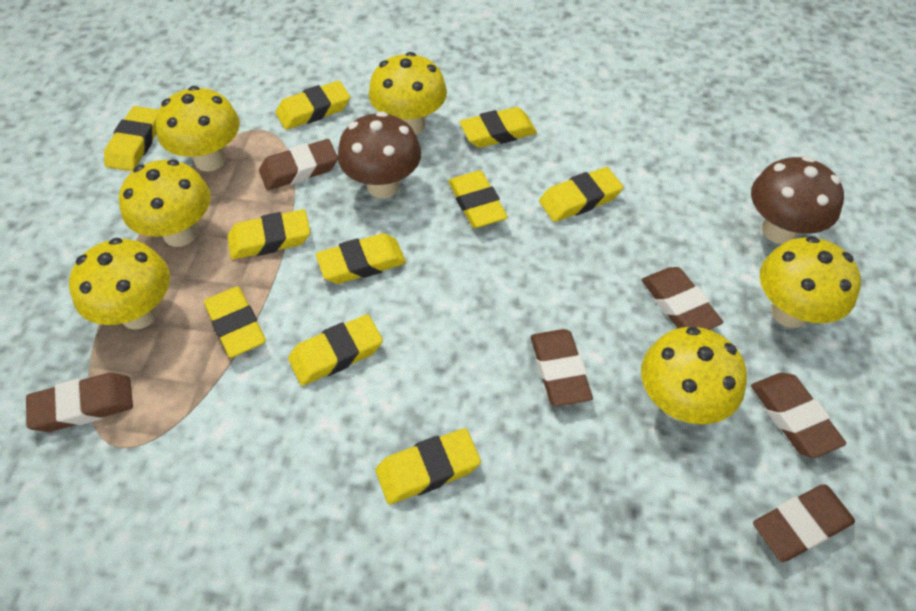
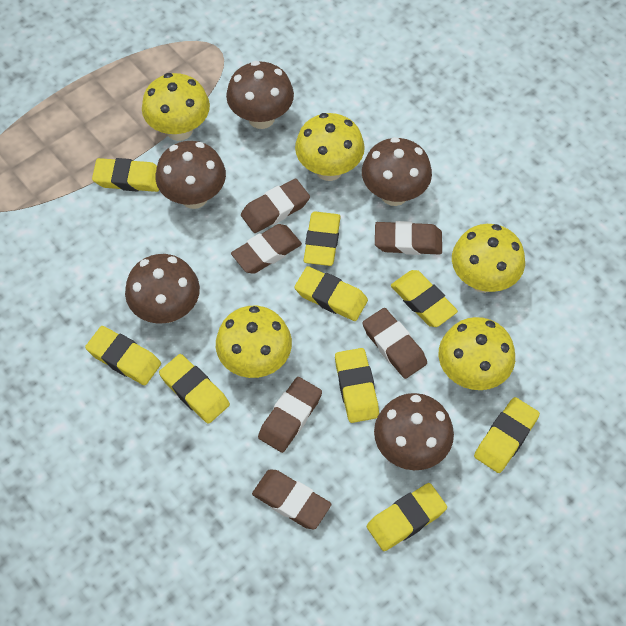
brown mushroom: [338,112,421,198] [751,156,844,244] = 2 -> [125,254,200,323] [156,141,226,209] [226,61,294,129] [362,137,432,206] [374,393,454,470] = 5
yellow eraser: [104,106,158,171] [204,286,266,358] [227,209,310,260] [276,81,350,130] [288,314,383,386] [316,233,406,284] [376,428,481,504] [448,171,508,228] [460,107,537,148] [539,167,623,222] = 10 -> [85,326,161,385] [92,158,159,192] [159,354,230,424] [294,266,368,321] [304,212,341,266] [335,348,379,423] [367,483,447,551] [391,270,458,327] [474,397,540,473] = 9
yellow mushroom: [69,238,170,330] [119,159,211,247] [156,86,240,172] [369,52,447,135] [641,327,747,424] [760,236,861,328] = 6 -> [142,73,210,141] [216,306,292,378] [295,113,365,181] [439,317,515,390] [452,224,525,293] = 5

